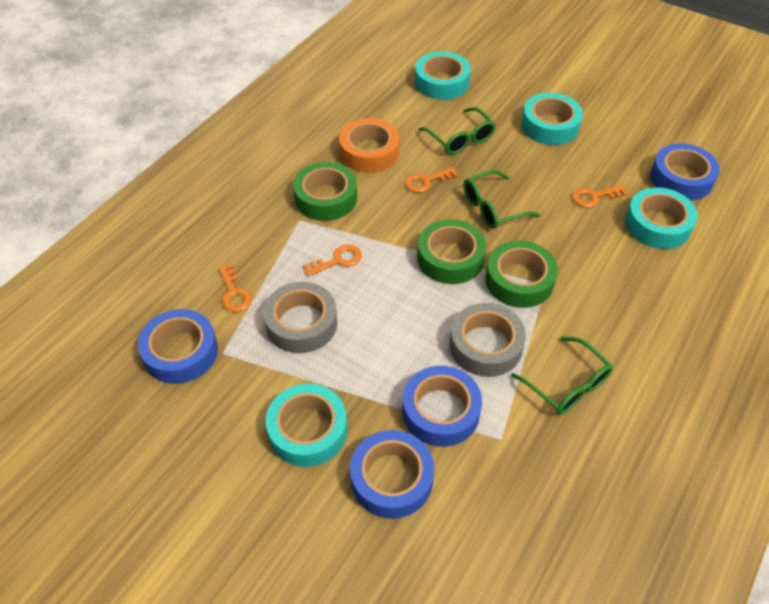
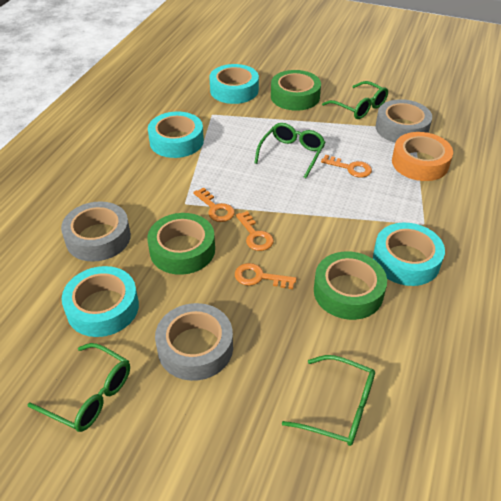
blue tape: [138,309,218,384] [350,430,434,519] [402,366,482,447] [650,143,720,201] = 4 -> none = 0
green glasses: [419,107,496,155] [463,170,541,229] [511,337,613,415] = 3 -> [27,343,130,432] [254,123,325,178] [282,355,375,446] [322,81,388,119] = 4
grey tape: [263,282,337,353] [450,303,526,377] = 2 -> [61,201,131,262] [155,303,233,381] [376,99,432,142] = 3

